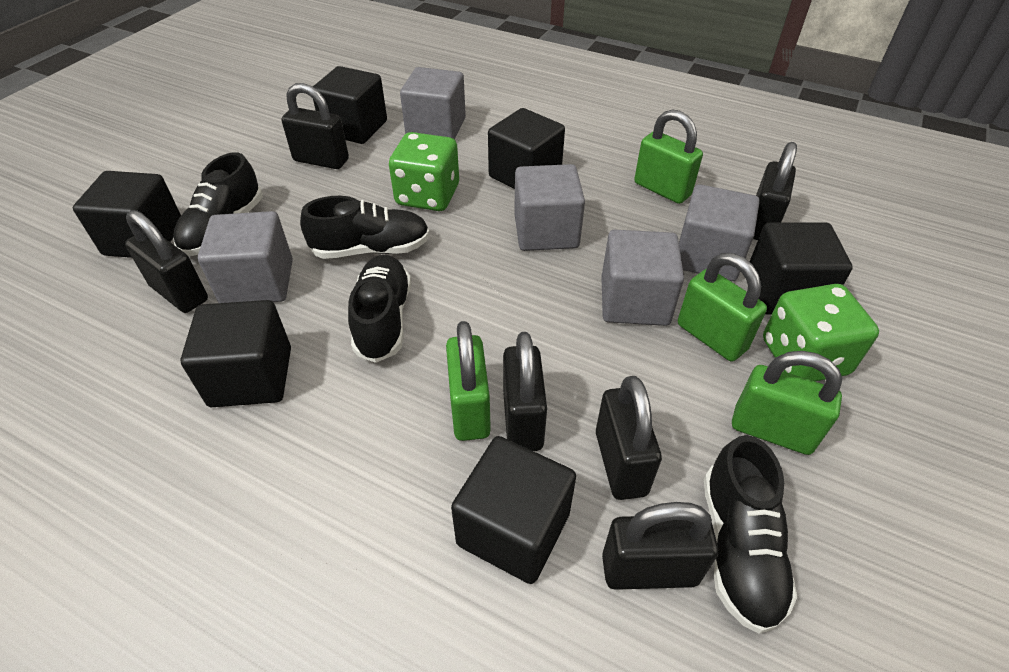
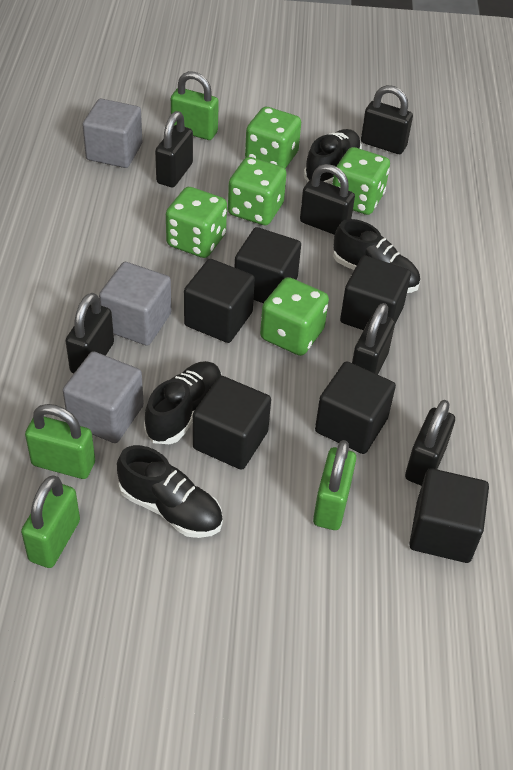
green dice: [389,132,459,211] [763,284,879,381] = 2 -> [166,187,227,258] [228,157,287,225] [245,107,301,169] [260,277,329,356] [332,147,390,215] = 5
grey cube: [198,211,293,303] [400,67,466,139] [514,164,585,251] [601,230,684,326] [679,184,760,281] = 5 -> [63,351,144,443] [83,99,142,168] [99,262,171,346] = 3

